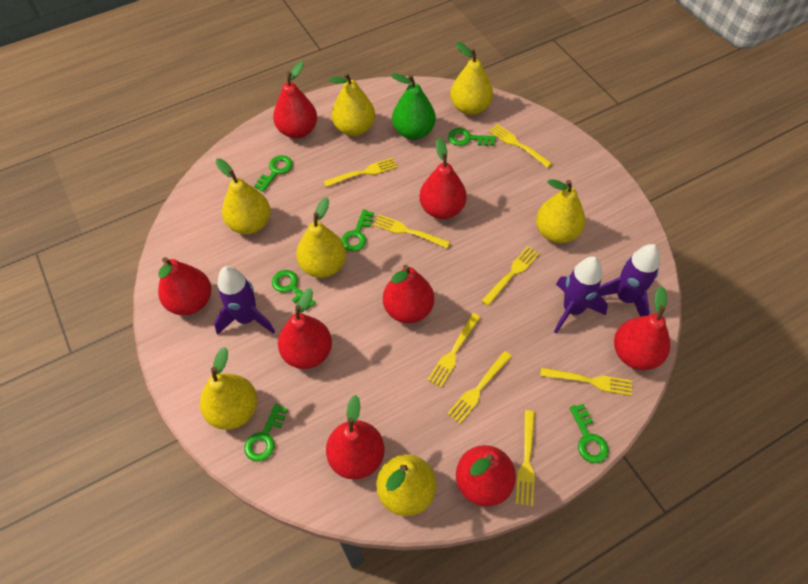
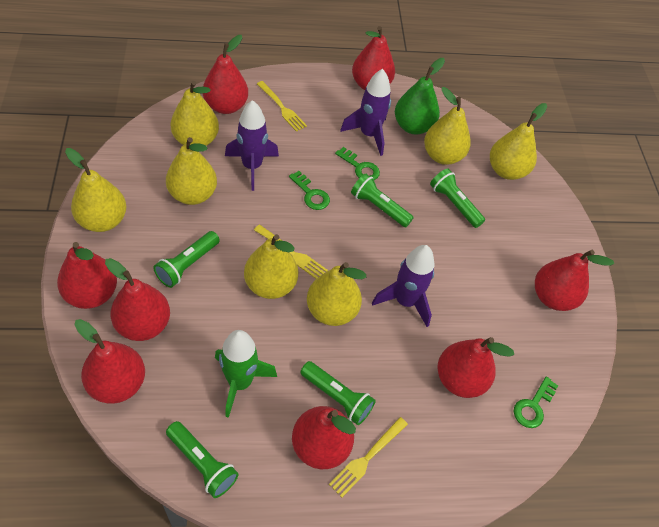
green flashlight: none = 0 -> [153,231,220,288] [166,421,239,498] [300,361,376,425] [351,173,414,227] [430,169,485,228] = 5
green key: [244,404,288,462] [254,155,293,192] [272,270,316,311] [341,209,374,252] [448,128,496,146] [570,404,609,463] = 6 -> [289,171,330,210] [335,147,380,180] [514,377,558,428] = 3
green rocket: none = 0 -> [215,330,277,418] = 1
yellow fork: [323,158,398,187] [373,215,450,248] [427,313,481,388] [447,351,512,424] [482,246,539,306] [489,124,552,168] [516,410,535,506] [540,368,632,396] = 8 -> [254,225,328,279] [257,81,307,132] [329,417,408,498] = 3

